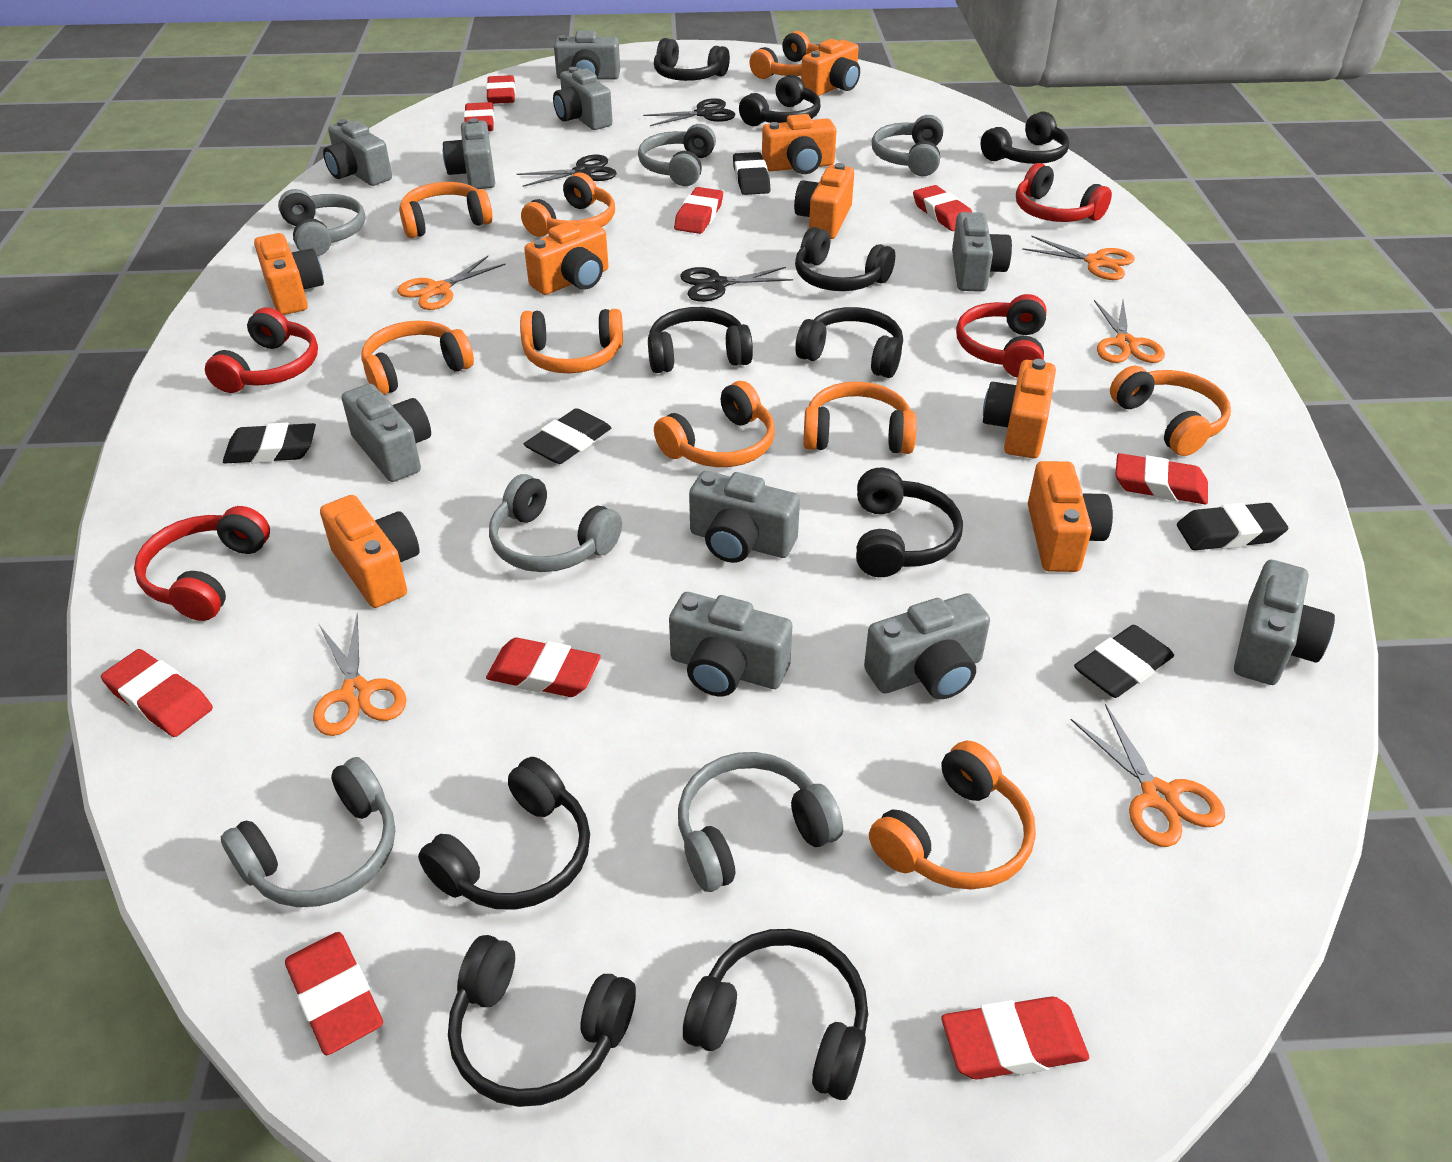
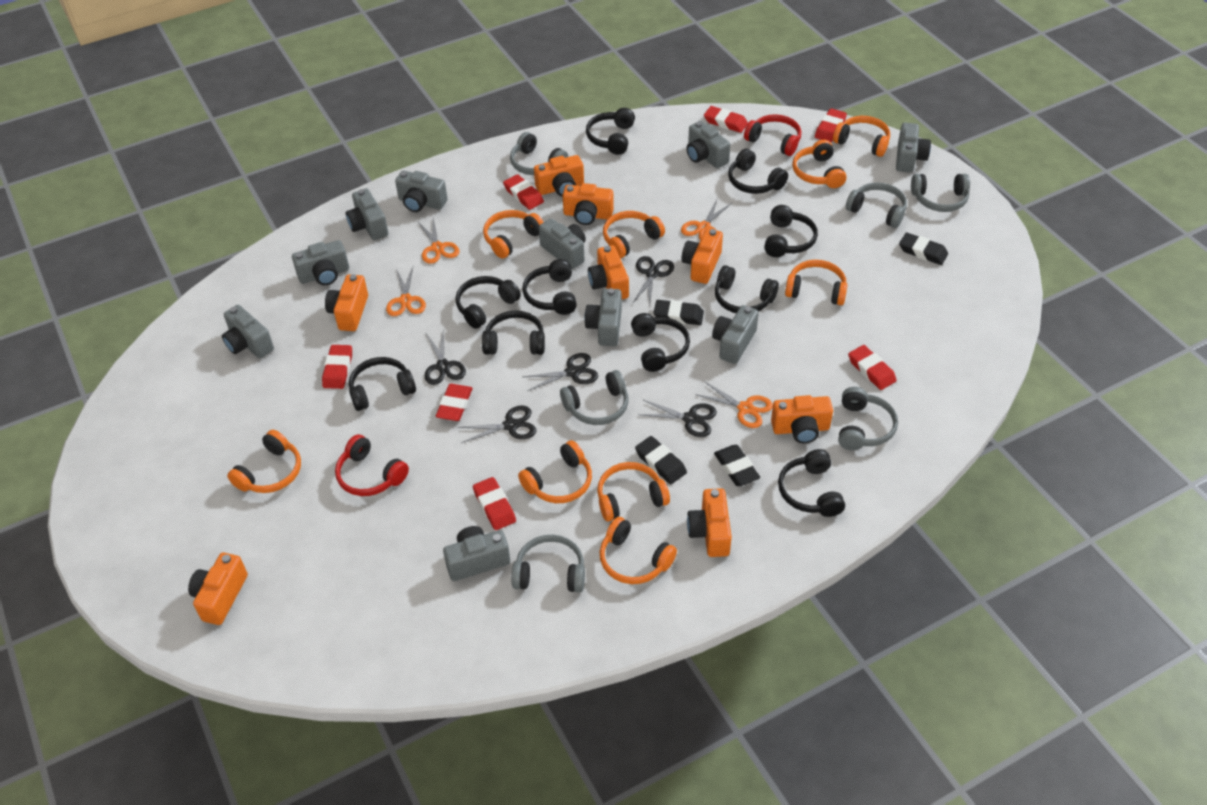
black eraser: [223,423,316,463] [524,408,611,464] [733,152,770,195] [1074,625,1174,698] [1177,503,1288,550] = 5 -> [635,436,687,484] [654,300,704,325] [714,445,760,486] [899,232,948,265] = 4
black scissors: [517,155,617,187] [643,98,736,126] [680,267,793,302] = 3 -> [425,329,466,385] [458,406,537,443] [523,353,598,391] [632,256,674,306] [639,400,717,437] = 5
orange scissors: [313,613,407,736] [397,256,506,310] [1022,236,1135,280] [1071,704,1225,847] [1094,300,1165,363] = 5 -> [386,267,426,316] [417,218,459,264] [681,199,732,240] [695,381,773,428] = 4
red eraser: [101,649,213,737] [285,932,383,1055] [464,102,494,131] [486,75,515,104] [486,638,601,697] [674,187,723,234] [913,185,972,231] [941,996,1089,1079] [1115,453,1208,504] = 9 -> [322,345,352,389] [436,384,473,421] [473,477,516,530] [503,174,544,210] [704,106,748,133] [815,108,847,142] [848,345,897,390] = 7
red headphones: [134,506,270,621] [205,307,318,393] [956,294,1047,378] [1016,163,1112,222] = 4 -> [335,434,409,496] [744,114,801,156] = 2

